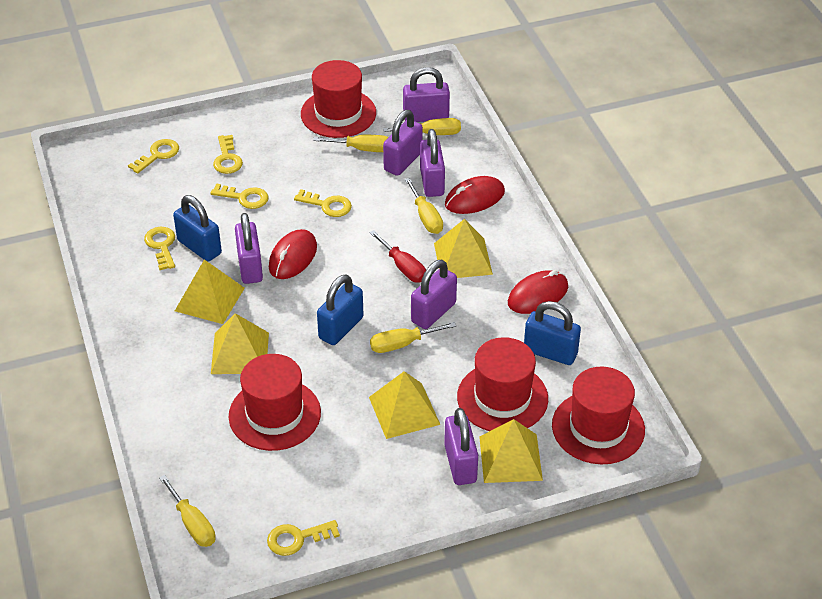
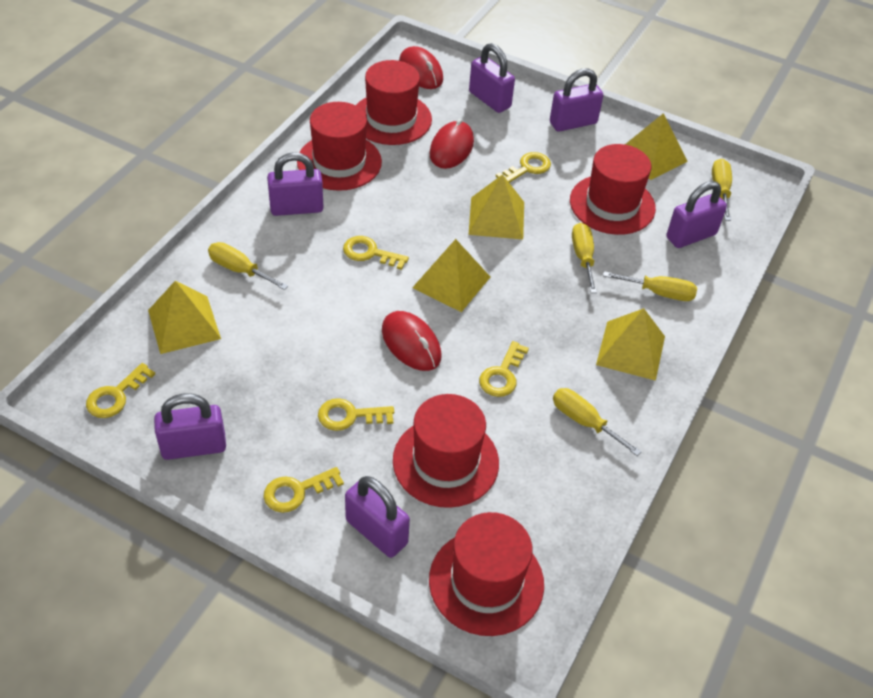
blue padlock: [173,195,222,262] [317,274,364,345] [524,301,581,365] = 3 -> none = 0
red hat: [229,354,321,451] [301,60,376,138] [457,337,548,431] [552,366,645,464] = 4 -> [297,102,382,191] [356,60,432,145] [393,394,499,508] [429,512,544,636] [570,144,656,235] = 5
red screwdriver: [369,230,426,283] = 1 -> none = 0

